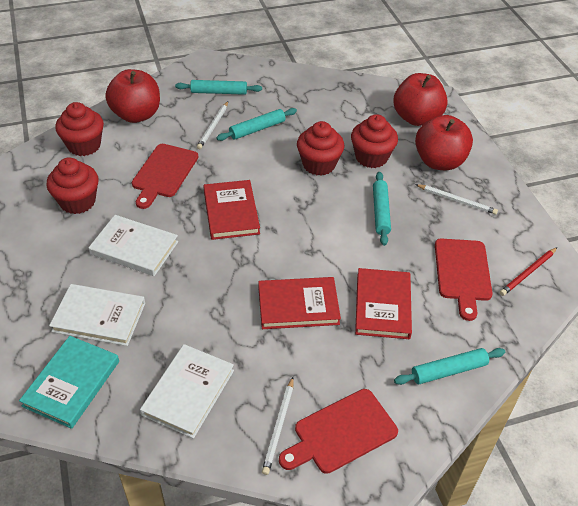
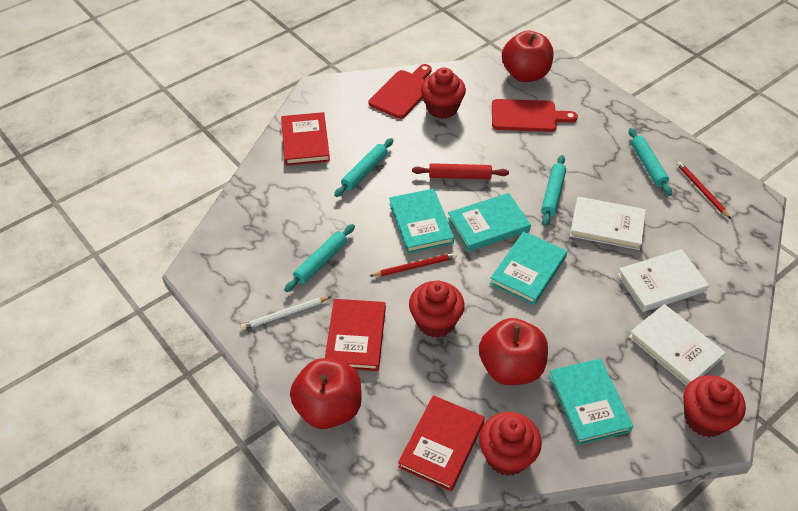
red cutting board: [132,144,198,209] [279,389,398,474] [435,239,493,321] = 3 -> [369,64,432,119] [492,99,578,132] = 2
red pencil: [500,247,557,296] = 1 -> [370,253,457,276] [677,161,731,219] = 2
red rolling pin: none = 0 -> [412,163,509,179] = 1
turquoise book: [19,336,119,429] = 1 -> [389,189,454,254] [448,193,531,252] [490,231,567,305] [549,359,633,445] = 4
white pencil: [197,101,228,149] [262,377,294,475] [415,184,498,215] = 3 -> [240,297,331,330] = 1

